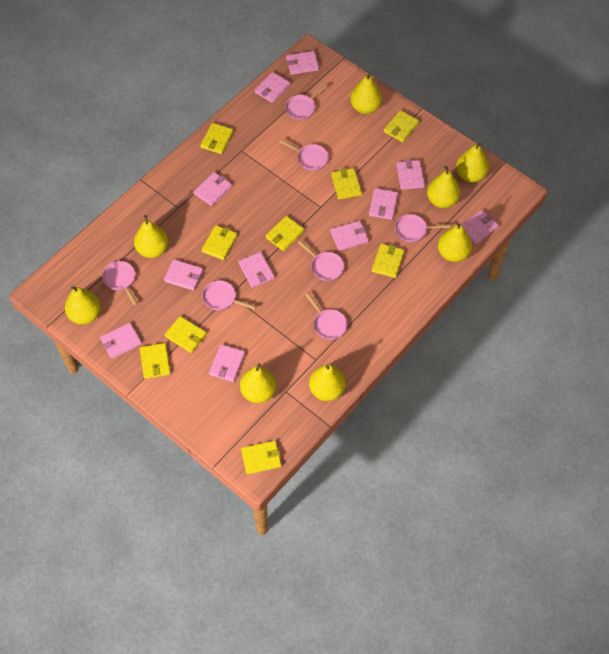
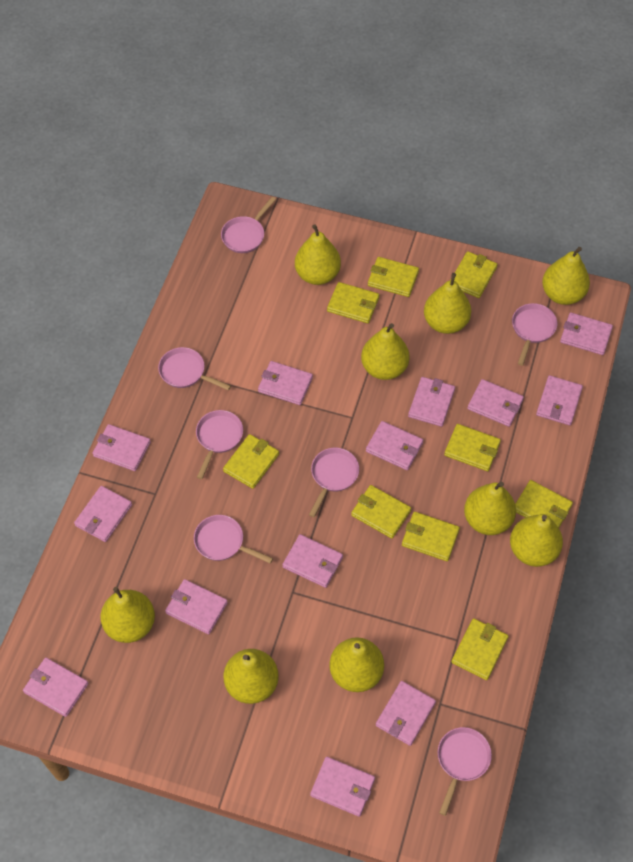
pink wallet: [100,323,142,359] [164,259,203,291] [194,172,232,206] [209,344,245,382] [238,252,275,288] [255,72,290,103] [286,51,319,75] [330,221,369,251] [369,188,398,220] [396,160,425,190] [462,210,499,244] = 11 -> [23,658,89,717] [74,486,132,542] [92,424,151,471] [165,579,228,634] [258,361,313,405] [282,534,343,588] [310,757,375,817] [366,421,423,470] [376,681,436,746] [408,377,455,427] [467,379,524,427] [536,375,583,425] [560,312,613,355] = 13
yellow pear: [65,286,101,324] [134,215,168,258] [240,363,277,403] [309,364,346,401] [350,73,382,114] [427,166,461,208] [438,222,472,262] [456,142,489,183] = 8 -> [100,587,155,643] [224,649,279,704] [295,224,341,285] [330,637,384,692] [361,323,410,380] [424,273,471,334] [464,482,516,535] [510,514,563,567] [542,247,590,305] = 9

